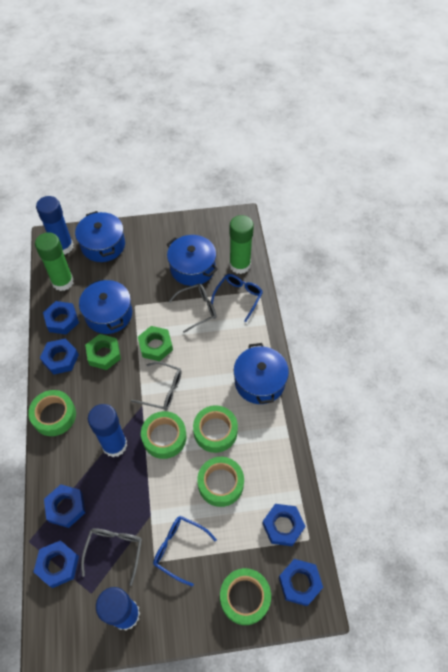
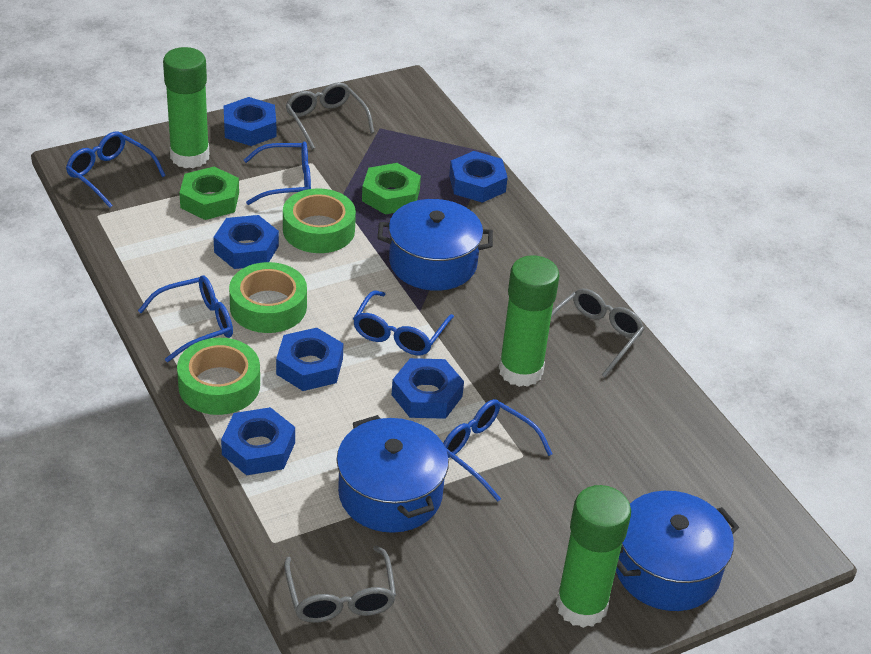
blue glasses: [153,516,217,587] [211,274,263,322] = 2 -> [66,131,166,208] [138,276,233,362] [244,141,311,205] [353,291,454,355] [443,399,552,501] = 5
blue glue stick: [36,196,73,255] [88,404,127,457] [96,587,140,630] = 3 -> none = 0
blue pot: [75,211,125,262] [79,278,132,334] [166,235,218,286] [234,343,289,404] = 4 -> [337,415,449,533] [377,199,493,291] [616,491,739,611] = 3
green glue stick: [35,232,74,291] [229,215,254,274] = 2 -> [163,47,209,168] [499,255,559,387] [556,485,631,628] = 3
green tape: [28,390,76,436] [141,411,187,459] [193,405,238,453] [197,457,244,507] [220,568,271,625] = 5 -> [177,338,260,415] [229,262,307,333] [283,188,356,253] = 3

